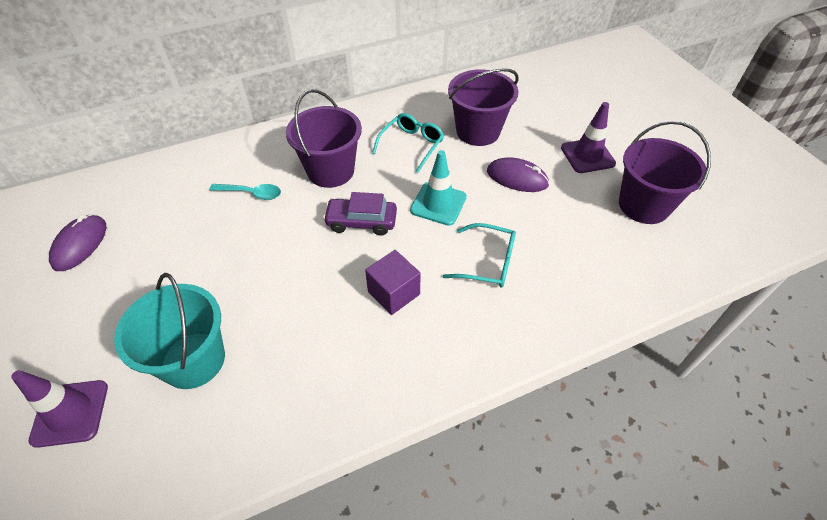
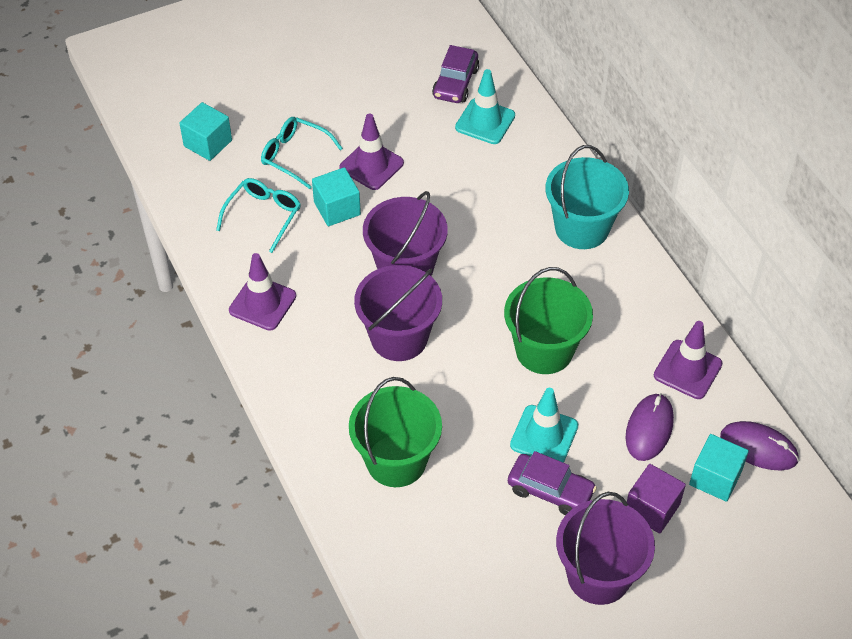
green bucket: none = 0 -> [349,377,442,487] [504,267,593,374] = 2
purple car: [323,192,397,236] = 1 -> [432,45,479,103] [508,451,597,515] = 2
purple traffic cone: [11,370,108,448] [561,102,616,173] = 2 -> [229,253,296,331] [339,114,404,190] [654,321,723,399] = 3
turquoise cube: none = 0 -> [179,102,232,161] [312,167,361,226] [689,434,749,502] = 3
turquoise spoon: [209,184,281,200] = 1 -> none = 0
turquoise traffic cone: [410,150,467,226] = 1 -> [455,69,515,144] [510,388,578,463] = 2

